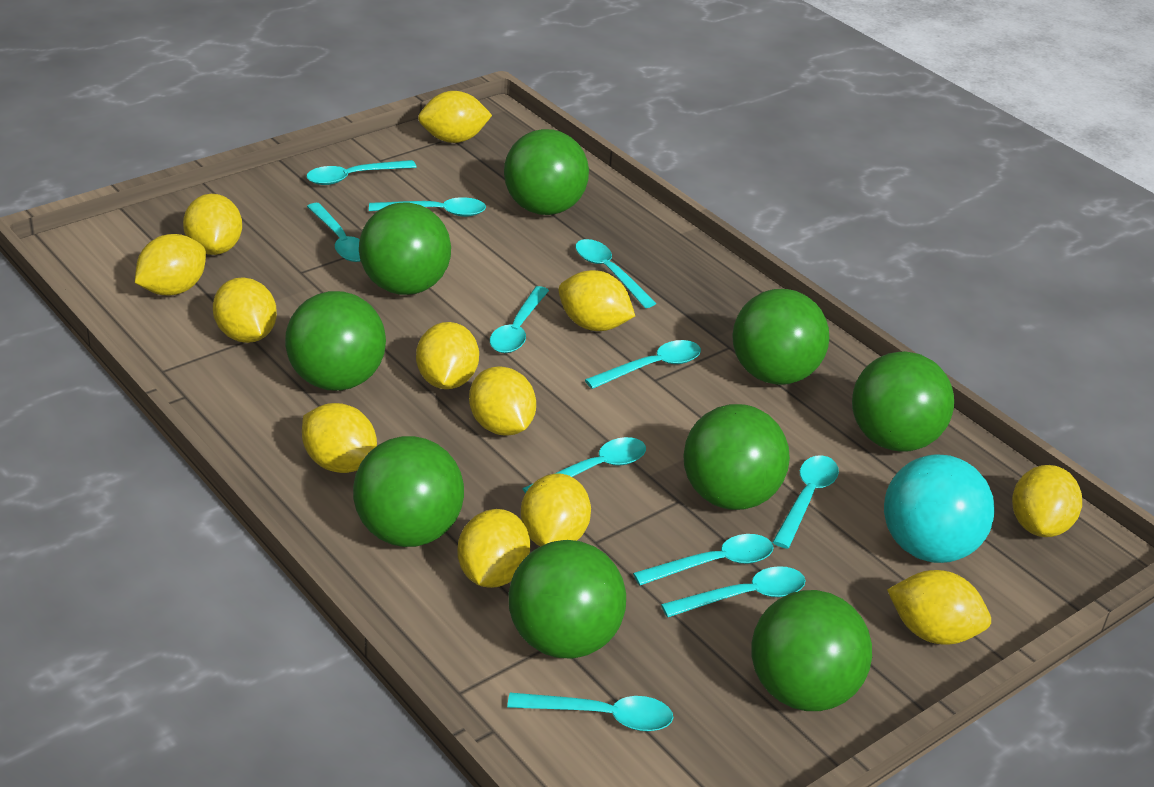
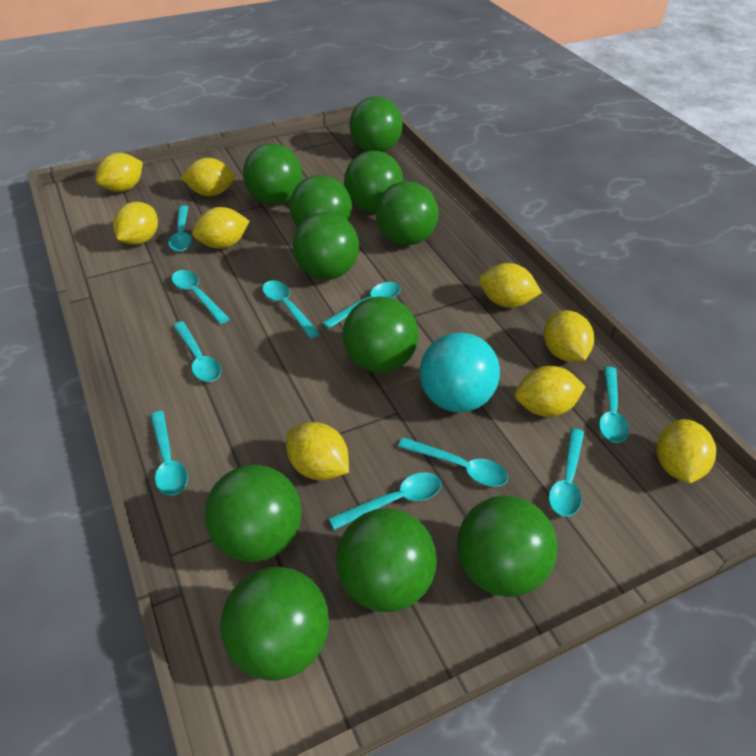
green ball: [285,291,386,391] [353,436,464,547] [359,202,451,295] [504,129,589,215] [509,540,626,659] [683,404,790,510] [732,289,829,385] [751,590,872,711] [852,351,954,452] = 9 -> [204,465,302,562] [220,567,329,680] [243,143,302,204] [290,175,352,228] [292,212,359,280] [336,508,437,612] [343,296,419,373] [344,151,403,212] [349,96,403,152] [376,181,439,246] [457,496,558,597] = 11
turquoise spoon: [306,160,416,185] [307,203,360,262] [369,197,486,217] [490,286,549,353] [507,693,673,731] [522,437,646,494] [575,239,656,308] [585,340,701,389] [633,534,774,586] [661,566,806,617] [773,455,839,549] = 11 -> [150,411,188,496] [168,205,192,252] [171,270,229,324] [173,321,221,382] [262,280,320,339] [322,282,401,329] [329,472,442,530] [398,437,508,487] [549,428,584,517] [599,366,629,443] = 10
yellow lemon: [135,234,206,296] [183,194,242,255] [213,277,277,343] [302,403,377,473] [416,322,479,389] [418,91,492,143] [457,509,530,588] [469,366,536,436] [521,473,591,546] [559,270,635,331] [887,570,991,645] [1012,465,1082,537] = 12 -> [95,153,143,192] [113,202,158,245] [181,158,235,196] [192,207,249,249] [286,422,349,481] [479,263,542,308] [515,366,586,417] [544,310,594,362] [657,419,716,483] = 9

